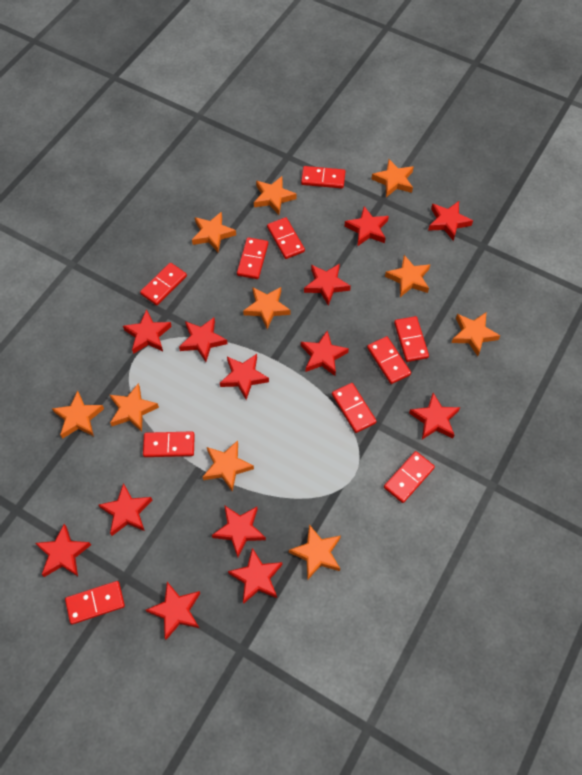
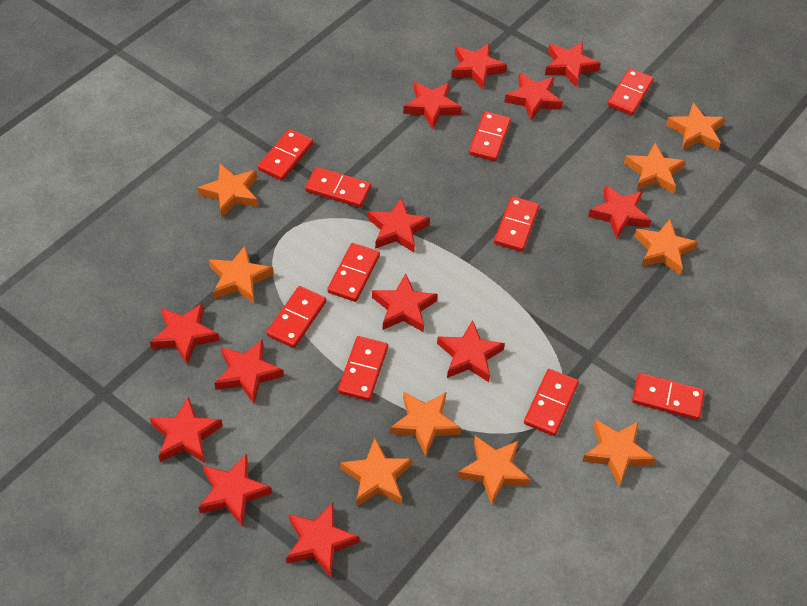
orange star: [52,391,104,439] [110,383,159,432] [192,211,236,252] [203,440,254,492] [243,287,291,329] [254,176,297,215] [289,524,341,580] [371,159,414,197] [385,255,431,297] [451,313,501,356] = 10 -> [197,164,258,218] [209,246,274,303] [340,438,413,507] [390,391,461,456] [457,436,531,505] [582,419,655,486] [624,143,686,194] [634,219,698,275] [666,103,725,150] = 9

